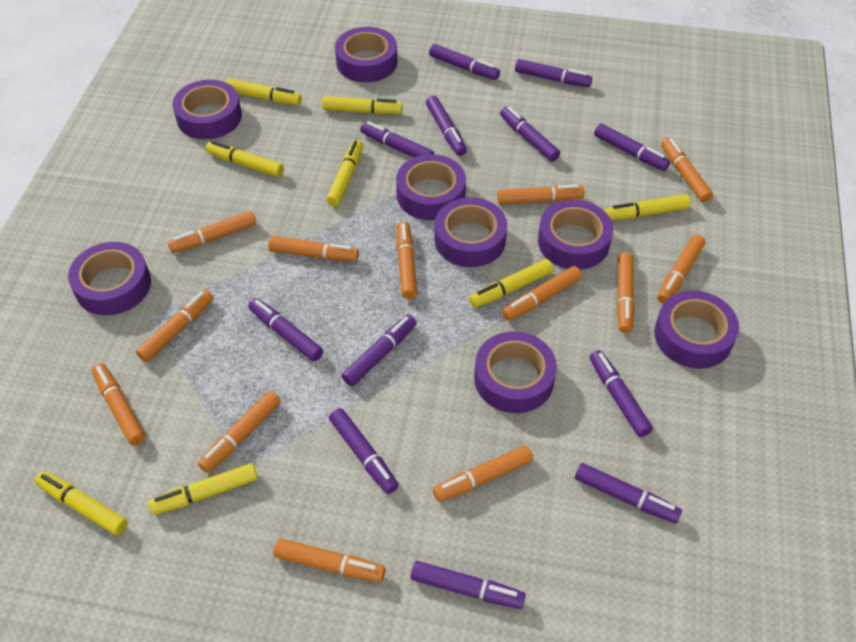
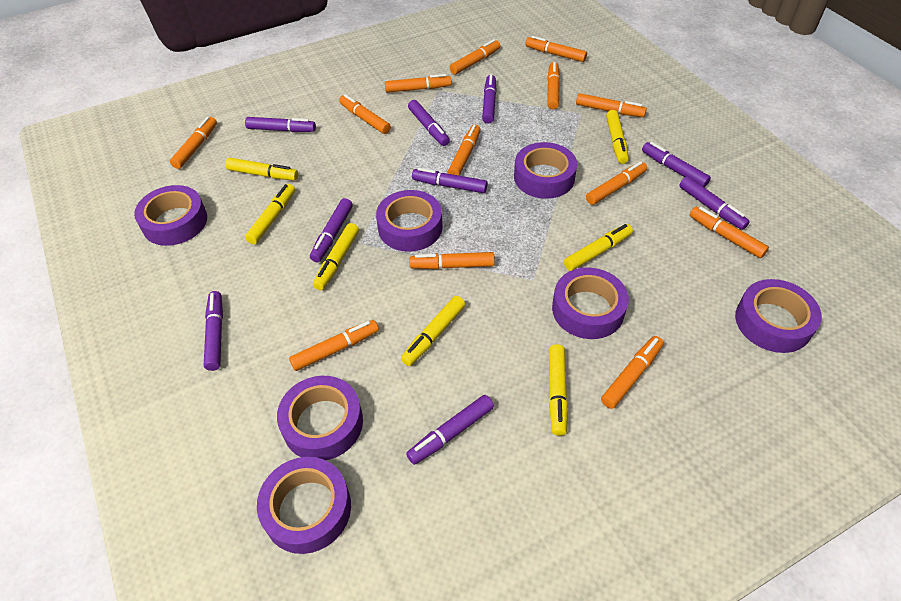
purple marker: [248,298,323,362] [329,408,399,494] [342,315,416,386] [360,121,435,157] [411,561,526,609] [426,96,467,156] [429,44,500,80] [500,107,560,162] [515,59,592,87] [575,463,682,523] [590,350,653,437] [594,124,670,171] = 12 -> [204,291,223,371] [245,117,316,132] [310,198,353,262] [406,395,494,465] [408,100,450,146] [412,168,488,193] [482,74,497,123] [642,142,711,187] [679,177,750,230] = 9
purple tape: [68,242,151,315] [173,80,242,140] [335,27,397,82] [396,154,466,220] [434,197,507,267] [474,331,557,413] [538,200,613,270] [654,291,739,369] = 8 -> [134,185,207,246] [257,457,351,554] [277,376,363,460] [376,190,443,252] [514,142,577,199] [552,267,629,339] [735,279,822,353] = 7
yellow marker: [35,471,128,536] [148,463,258,515] [206,141,284,177] [226,78,302,105] [322,96,403,114] [326,140,363,206] [469,259,553,308] [604,194,691,220] = 8 -> [225,158,298,180] [245,184,295,244] [313,223,359,290] [401,296,465,366] [549,344,568,436] [564,224,633,271] [606,110,629,164] = 7

